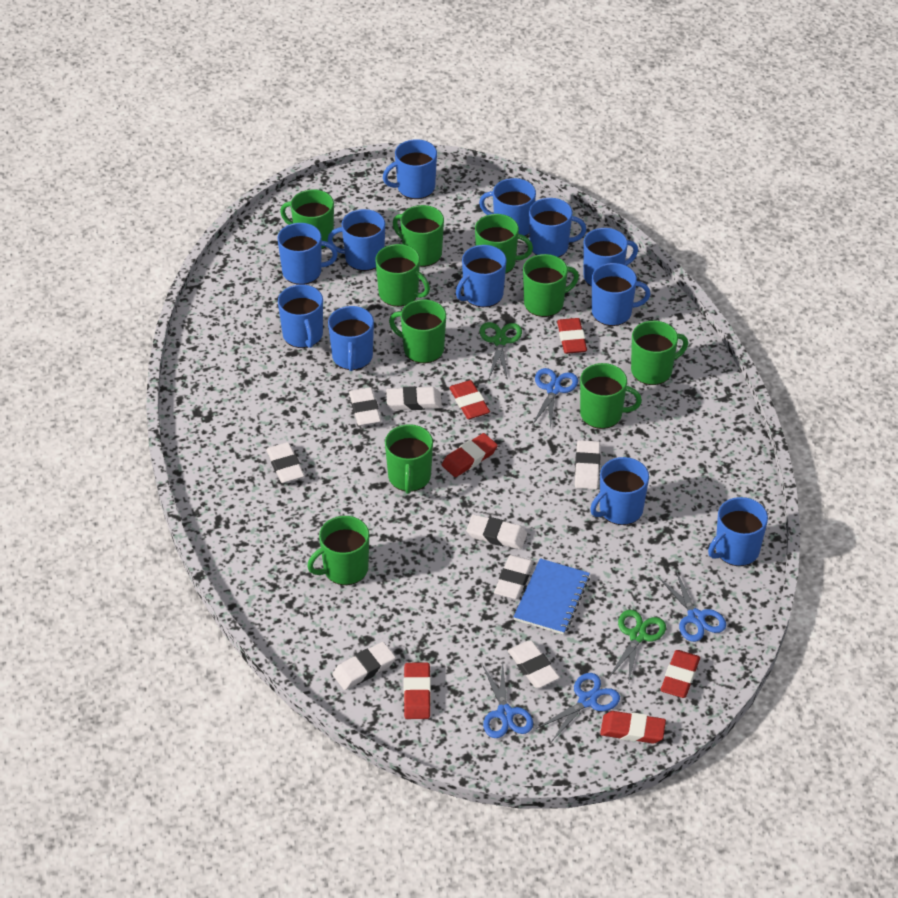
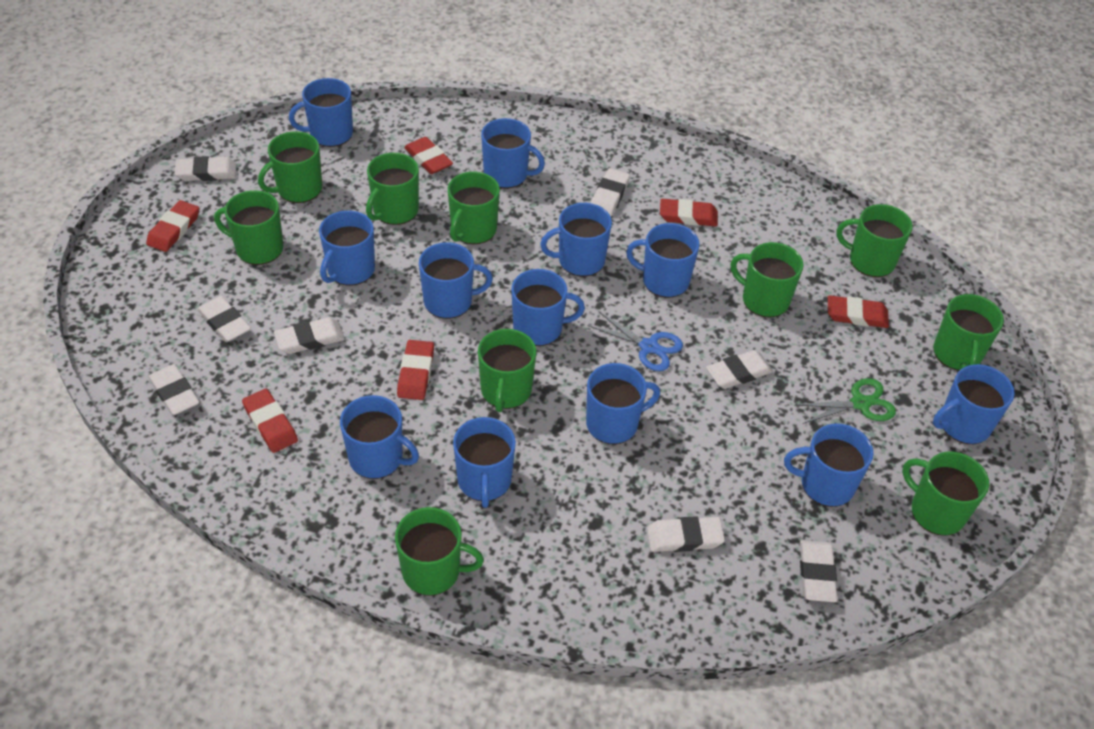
blue notebook: [514,558,590,635] = 1 -> none = 0
blue scissors: [482,663,533,738] [532,368,578,430] [536,673,620,742] [658,570,726,642] = 4 -> [588,311,683,371] = 1
green scissors: [480,322,522,377] [609,610,666,681] = 2 -> [796,378,896,424] = 1

